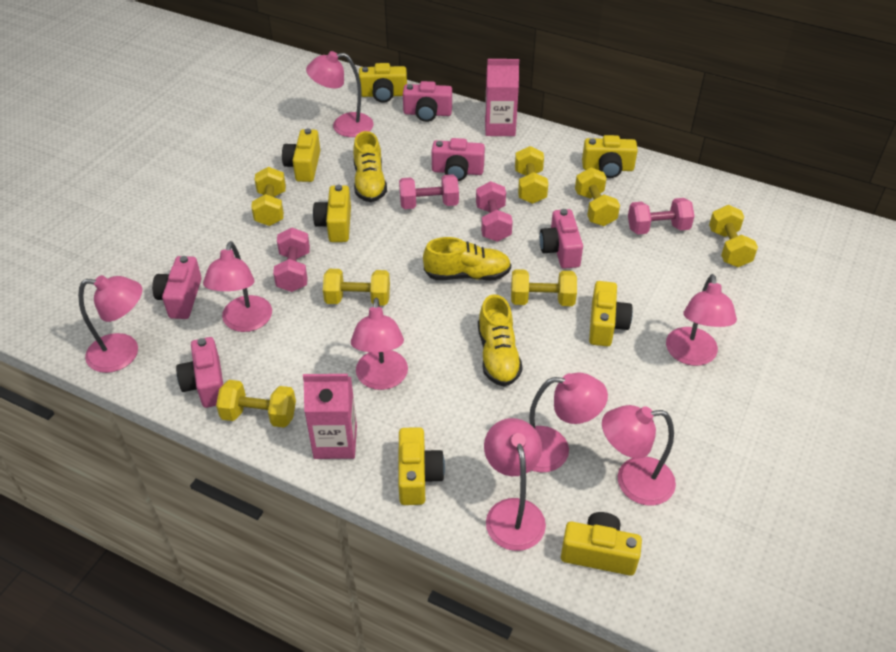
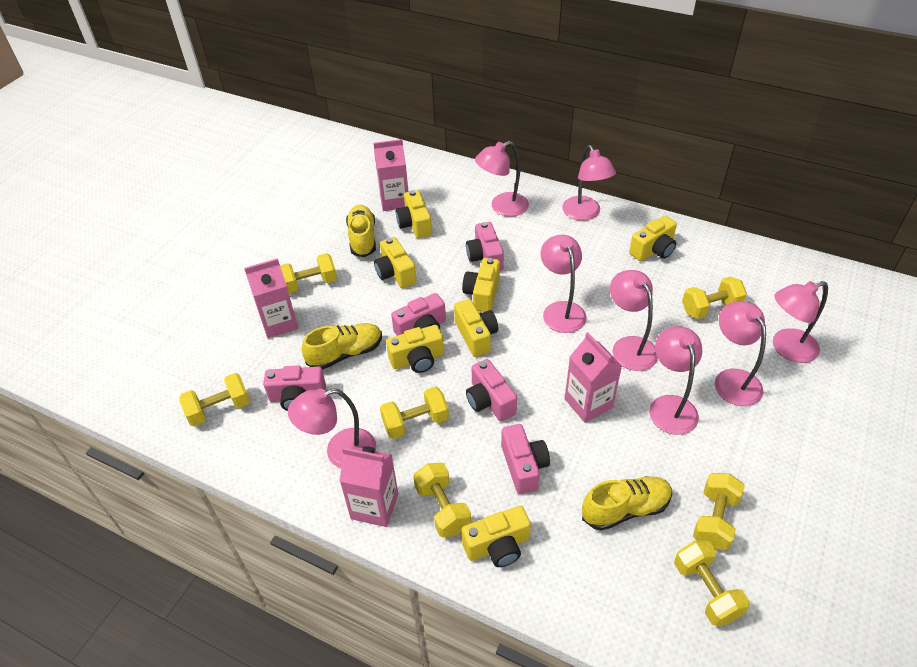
pink carton: [303,374,357,459] [485,59,519,136] = 2 -> [244,258,298,338] [340,446,398,527] [374,139,408,211] [564,332,622,423] = 4
pink dumbbell: [273,228,310,292] [399,174,459,209] [476,181,513,242] [628,198,694,235] = 4 -> none = 0

